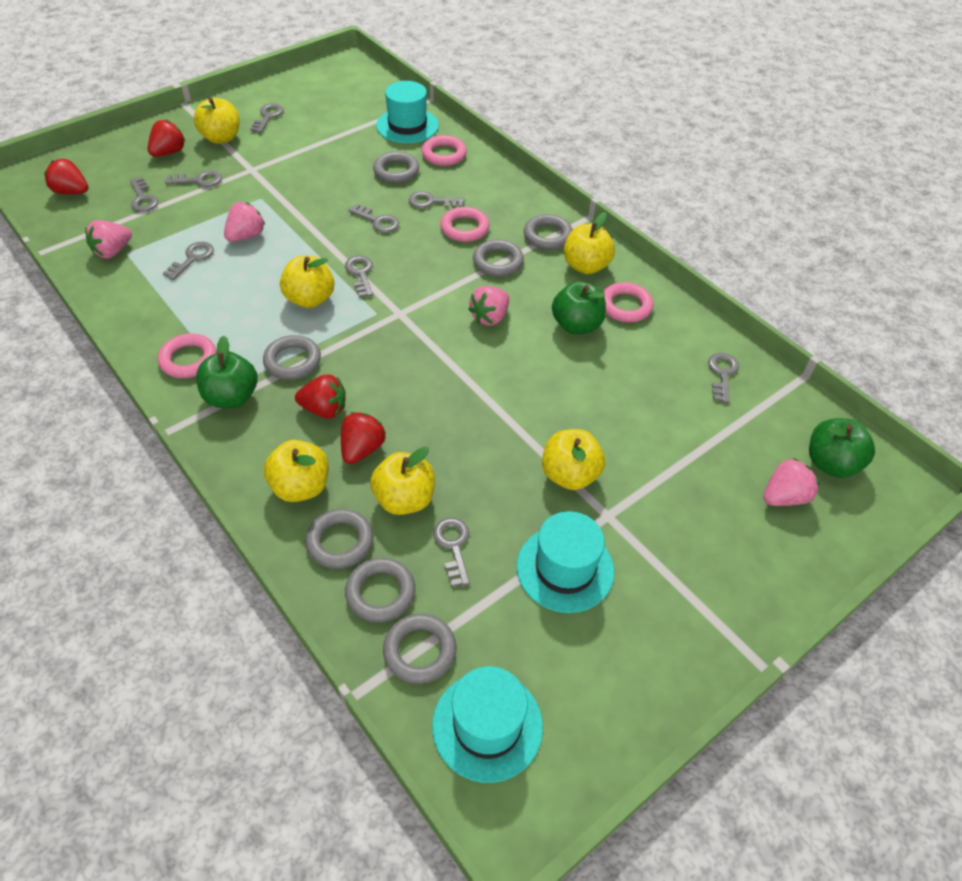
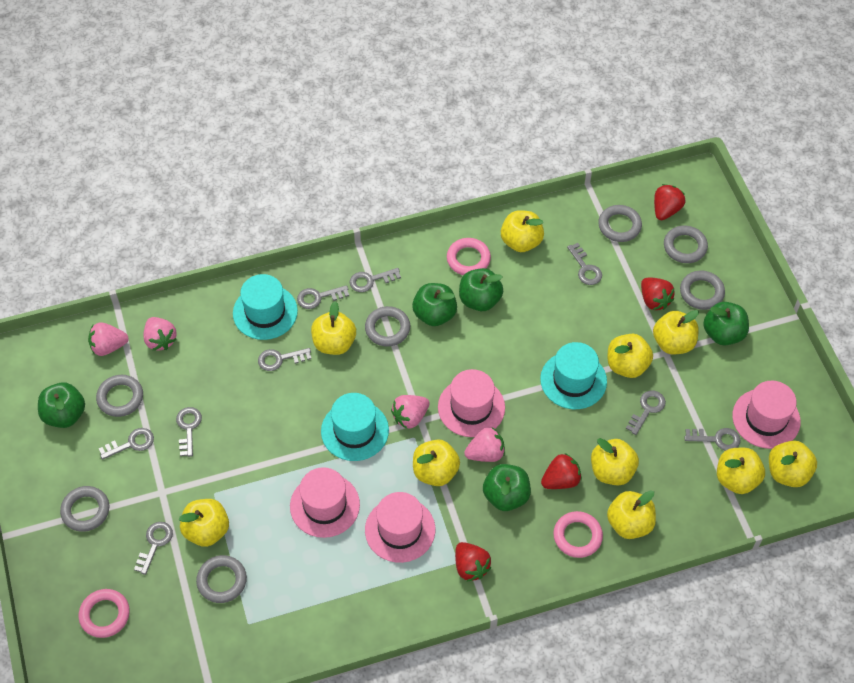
green apple: [196,336,258,408] [552,281,606,335] [809,418,875,478] = 3 -> [38,383,85,428] [412,283,457,326] [459,268,503,311] [483,464,531,511] [703,302,749,346] = 5
pink hat: none = 0 -> [290,467,360,538] [365,492,435,563] [438,369,505,437] [732,381,801,449] = 4
pink ring: [158,334,217,378] [422,135,467,166] [440,207,490,242] [602,282,653,322] = 4 -> [79,589,130,638] [447,238,491,275] [553,511,603,558] = 3
yellow apple: [194,97,239,144] [263,440,329,502] [280,255,334,308] [370,446,435,515] [542,429,605,490] [564,212,615,274] = 6 -> [179,499,229,547] [311,301,356,355] [413,439,460,486] [501,210,544,252] [591,438,639,485] [607,490,656,539] [608,334,653,378] [653,310,699,354] [717,448,765,494] [769,440,817,487] = 10

